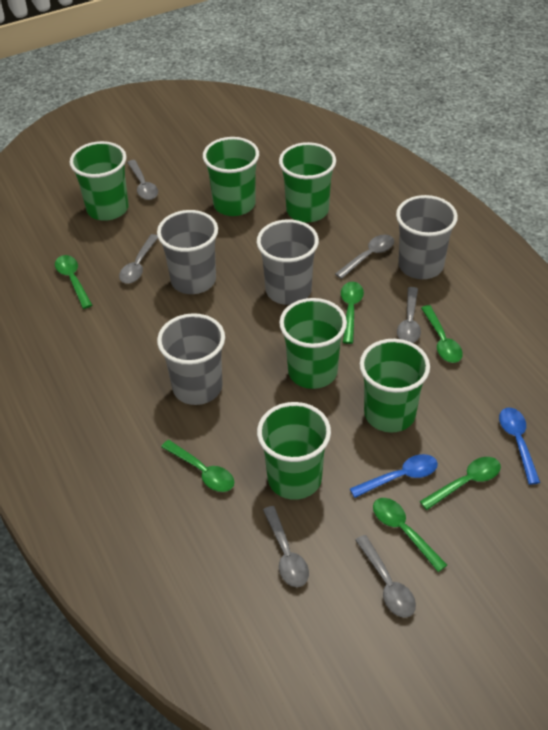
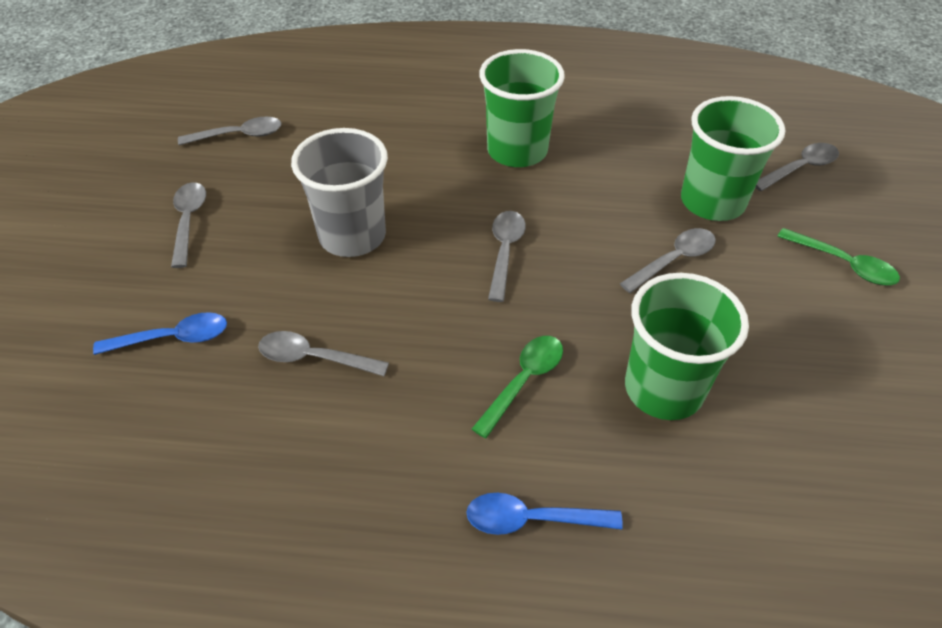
green cup: [69,141,129,221] [203,137,259,216] [257,402,331,500] [279,142,336,222] [279,298,347,389] [360,339,430,432] = 6 -> [479,49,565,167] [625,273,749,420] [681,96,785,221] = 3
green spoon: [55,255,92,309] [161,440,234,492] [341,282,364,344] [373,498,447,572] [420,457,501,510] [421,305,463,363] = 6 -> [472,336,563,438] [777,228,900,285] = 2
grey cup: [157,210,218,294] [157,313,225,405] [257,219,319,305] [396,195,458,279] = 4 -> [291,128,388,257] = 1

